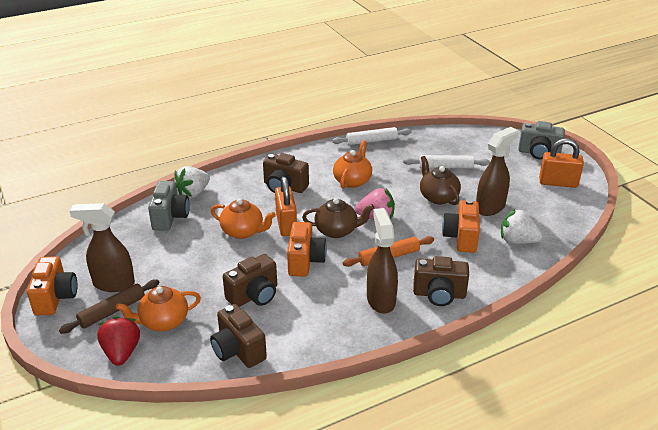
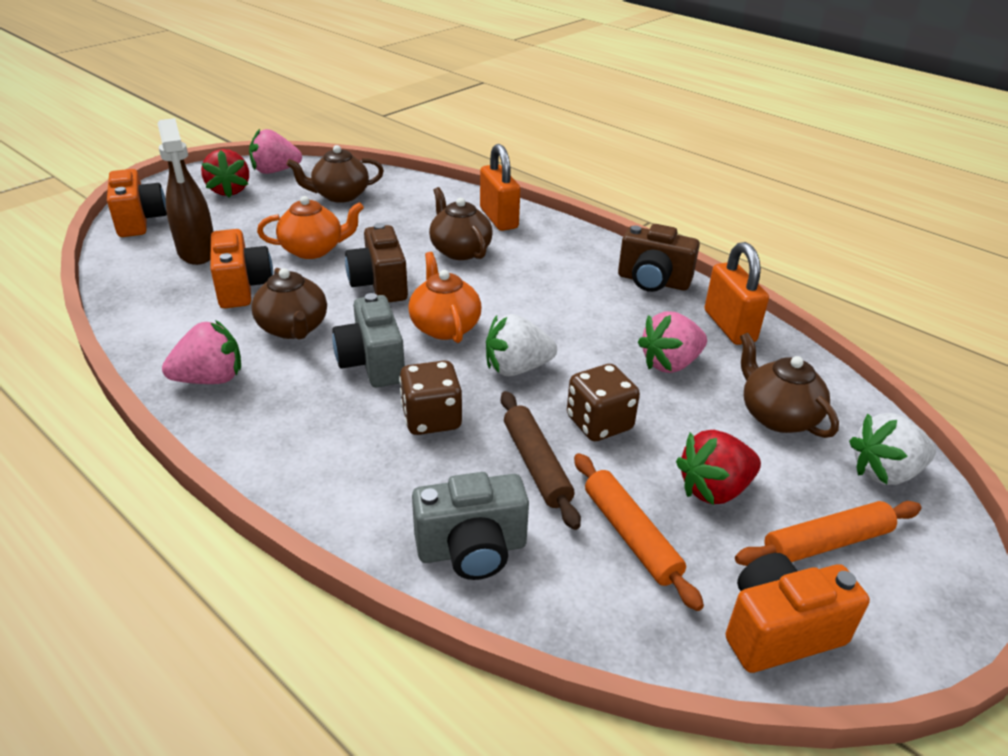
brown camera: [210,304,267,368] [223,254,277,307] [263,153,309,193] [413,256,469,306] = 4 -> [345,223,408,302] [618,224,700,292] = 2
brown dice: none = 0 -> [399,360,462,435] [567,364,640,441] = 2
brown spray bottle: [70,203,135,292] [367,208,398,314] [476,127,518,216] = 3 -> [157,118,213,265] = 1
brown teapot: [302,198,374,238] [420,156,461,205] = 2 -> [251,268,327,339] [286,145,384,203] [429,187,493,260] [740,333,839,438] = 4
orange rolling pin: [343,236,434,267] = 1 -> [574,453,704,611] [735,501,921,566] = 2
orange teapot: [116,286,201,331] [211,199,276,239] [333,140,372,189] = 3 -> [257,196,364,259] [408,252,481,343] = 2
pink strawberry: [355,188,395,220] = 1 -> [162,320,241,384] [249,129,302,174] [638,311,707,373] = 3
red strawberry: [97,316,140,366] = 1 -> [201,149,249,198] [676,430,761,505] = 2
white rolling pin: [332,127,411,145] [403,155,490,169] = 2 -> none = 0

